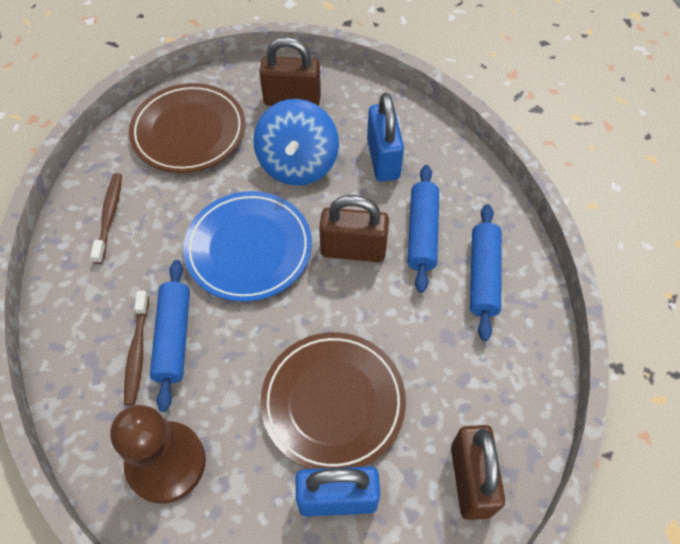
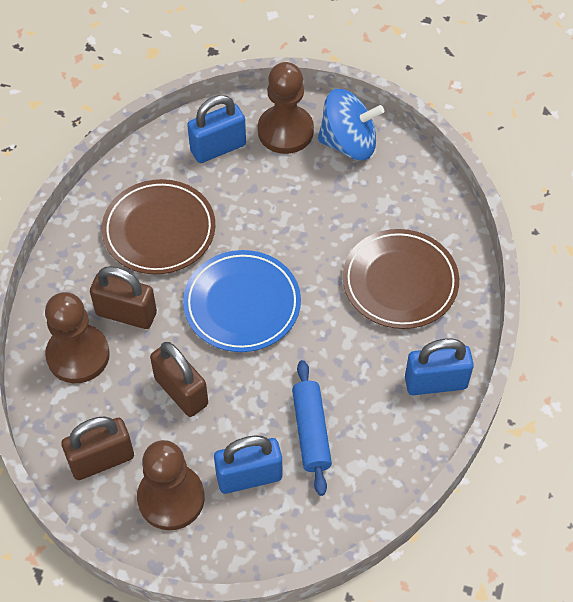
blue padlock: [296,466,380,517] [367,93,404,182] = 2 -> [187,95,246,163] [214,436,282,494] [405,339,474,395] = 3
blue rolling pin: [150,260,190,412] [408,165,439,293] [470,204,502,341] = 3 -> [292,360,332,496] = 1
brown pawn: [110,405,206,504] = 1 -> [45,292,110,383] [137,440,205,530] [258,62,314,154] = 3
brown toothbrush: [90,173,122,264] [124,291,149,405] = 2 -> none = 0

